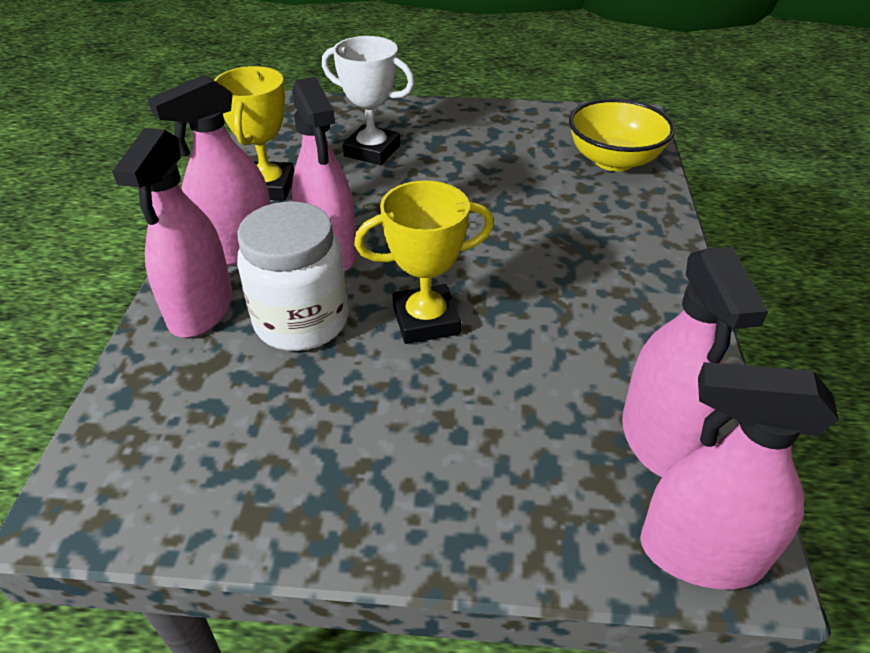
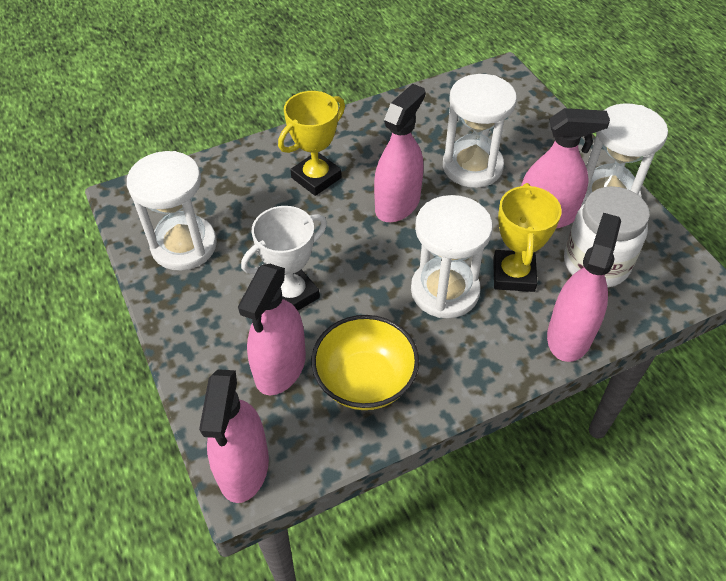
white hourglass: none = 0 -> [127,151,217,271] [411,195,493,318] [443,74,517,188] [581,103,668,206] = 4

